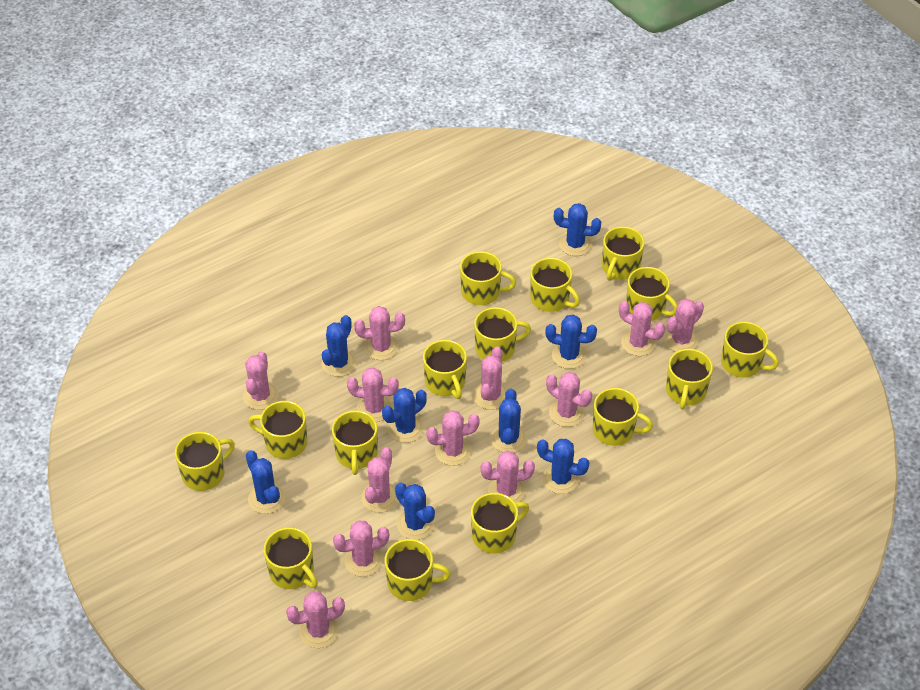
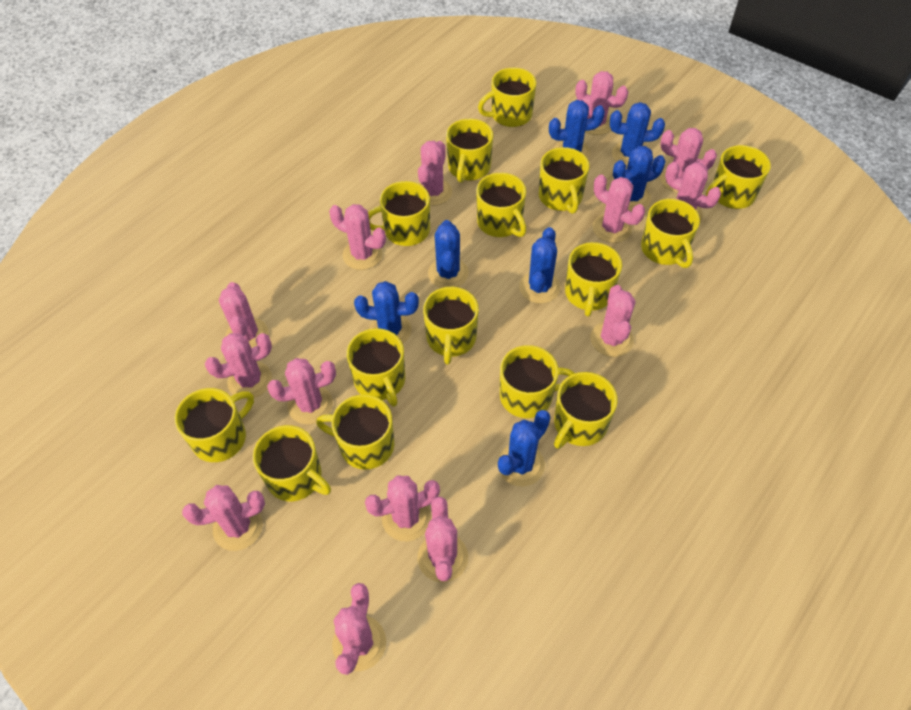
blue cactus: [246,450,285,514] [322,315,356,377] [382,388,427,443] [395,483,435,540] [491,389,527,453] [537,439,589,494] [545,315,597,369] [554,203,601,256] = 8 -> [354,281,419,344] [428,220,469,288] [497,410,551,487] [519,227,561,304] [549,100,605,159] [610,102,665,167] [613,146,665,211] = 7
pink cactus: [243,352,278,410] [286,592,345,648] [333,520,389,577] [347,367,399,422] [354,306,405,360] [362,447,398,513] [426,410,480,466] [473,347,507,410] [481,451,535,503] [546,372,592,427] [619,301,665,356] [664,299,704,352] = 12 -> [182,485,265,551] [205,333,272,399] [219,282,268,348] [267,358,336,425] [329,204,386,270] [332,583,386,675] [365,475,440,541] [417,497,468,582] [418,141,452,206] [575,71,628,135] [590,285,635,357] [593,174,645,243] [660,128,717,193] [665,162,721,222] = 14

